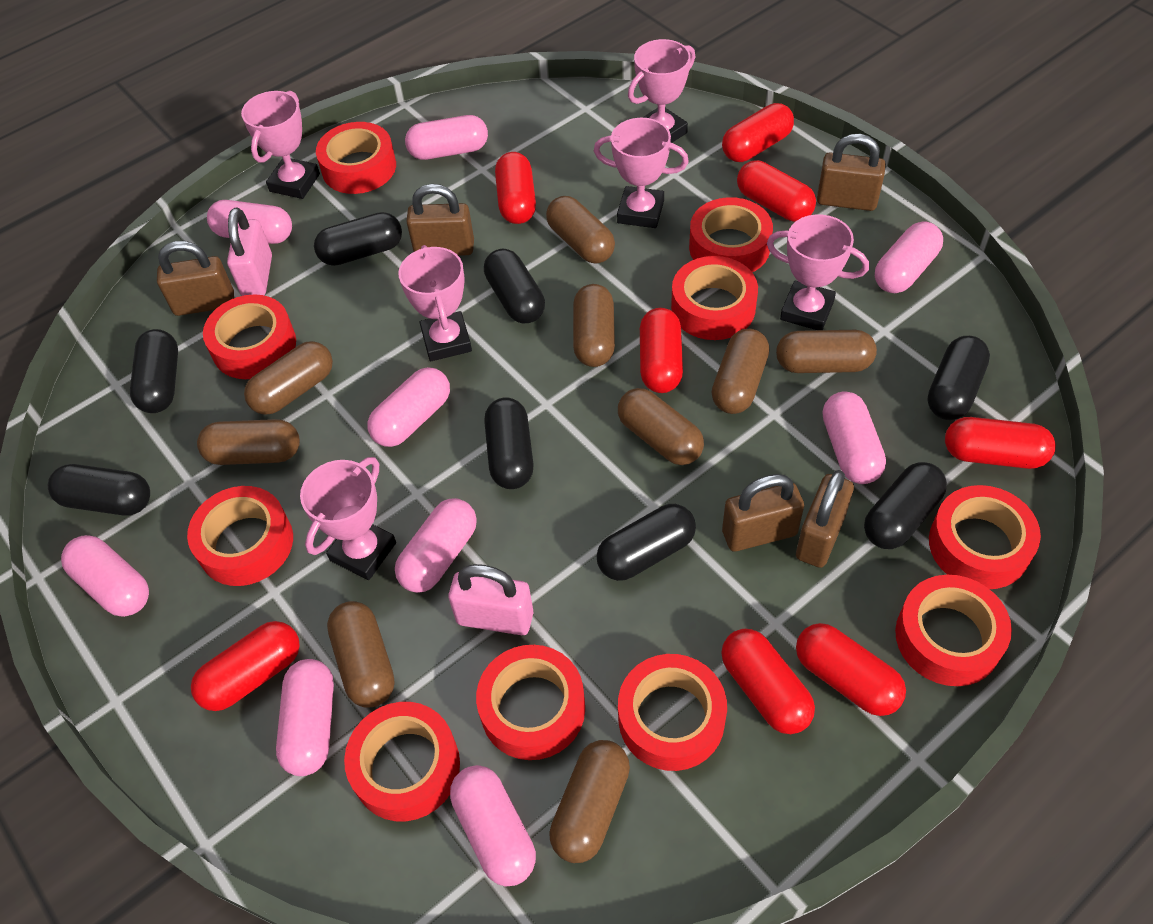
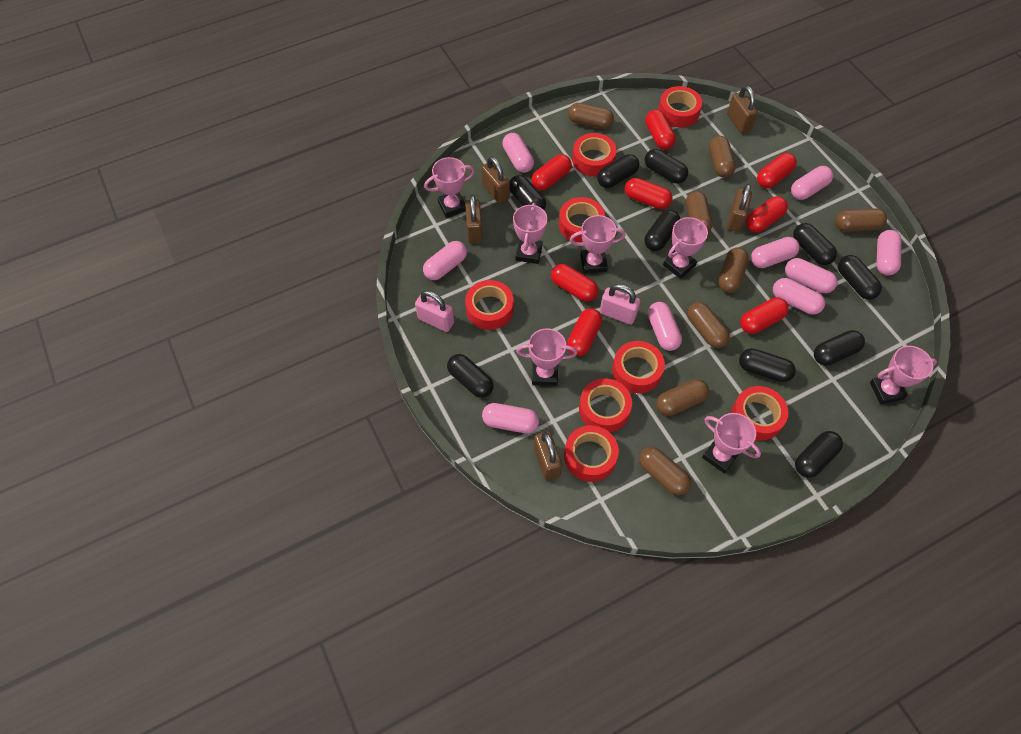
black capsule: [48,464,150,516] [130,329,178,413] [314,212,402,266] [484,249,545,323] [484,397,534,489] [597,504,696,581] [864,462,947,549] [927,336,990,420] = 8 -> [447,354,494,398] [510,175,546,210] [597,154,640,188] [644,210,680,251] [645,149,688,184] [739,348,796,382] [793,223,837,265] [795,431,843,478] [814,330,865,366] [838,255,882,300] = 10
brown capsule: [197,419,300,465] [244,341,333,415] [327,601,395,708] [546,196,615,264] [549,740,630,863] [573,284,615,367] [618,388,704,465] [712,329,769,414] [776,330,877,373] = 9 -> [568,103,614,129] [639,447,691,495] [656,379,709,416] [686,191,712,233] [687,302,730,348] [709,136,736,178] [719,247,749,293] [835,208,887,232] = 8
pink trophy: [241,91,320,199] [300,457,396,580] [398,245,472,361] [594,118,689,228] [628,39,695,143] [767,214,869,330] = 6 -> [424,157,475,218] [513,203,548,264] [516,328,577,386] [570,215,626,274] [663,217,708,279] [702,413,761,473] [870,346,937,404] = 7
red tape: [187,486,293,586] [203,294,296,379] [316,122,396,194] [344,702,460,821] [476,645,585,760] [618,654,727,771] [671,256,758,340] [689,197,773,272] [895,575,1012,686] [929,485,1041,589] = 10 -> [465,280,514,330] [559,197,605,242] [564,425,619,482] [572,133,617,176] [579,379,632,432] [612,341,665,393] [658,86,702,128] [731,386,788,441] = 8

